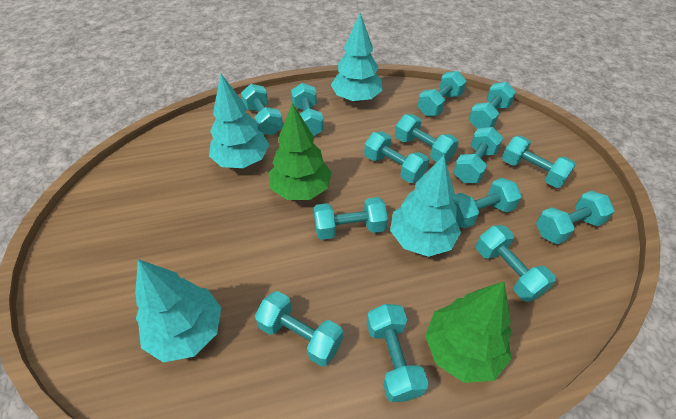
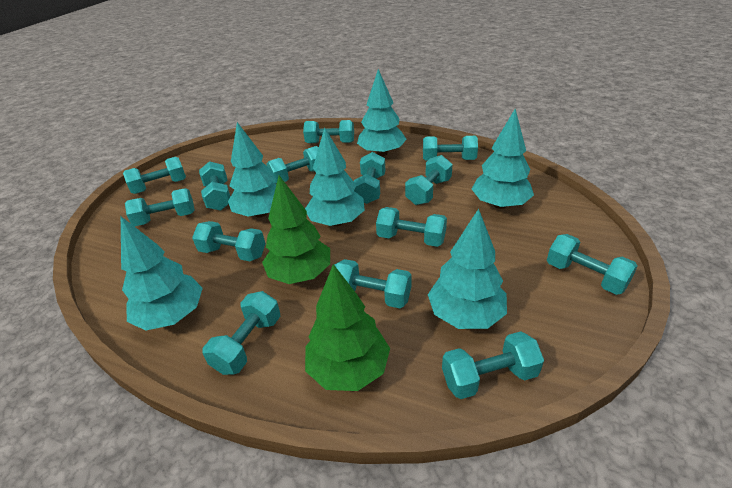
turquoise tree: [135,259,221,363] [209,74,269,168] [331,13,383,102] [390,155,461,257] = 4 -> [121,217,203,330] [228,122,276,218] [305,127,365,226] [357,69,407,156] [428,209,507,329] [472,109,534,209] = 6

